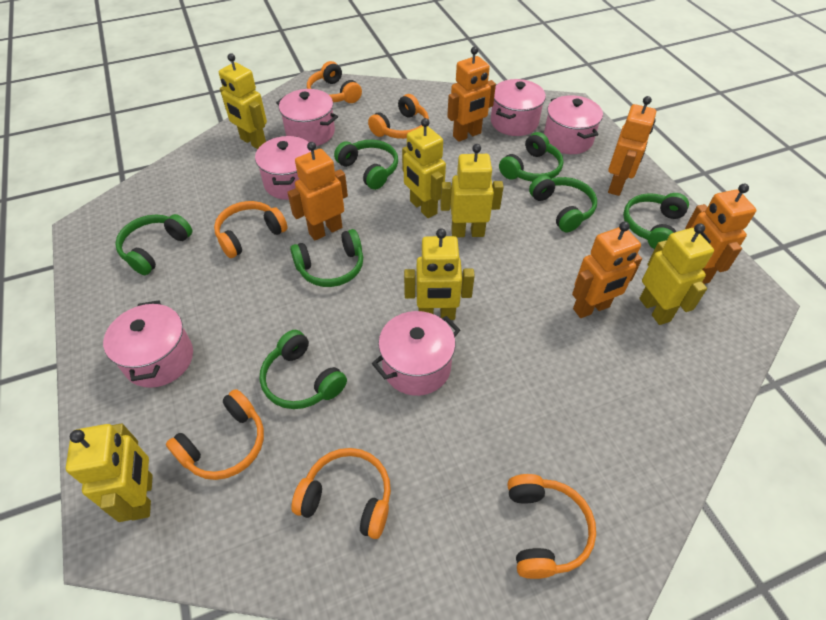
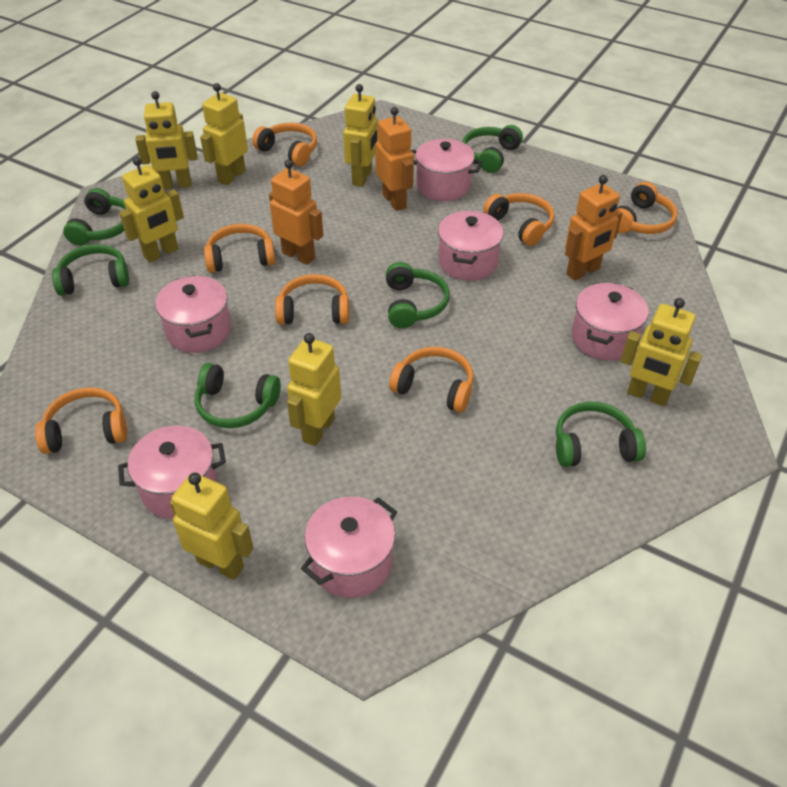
green headphones: [115,214,192,275] [260,330,347,409] [290,229,363,287] [334,140,398,190] [499,132,564,182] [529,175,597,232] [623,193,689,249] = 7 -> [52,244,129,296] [63,188,126,246] [195,363,281,428] [386,262,450,328] [463,125,523,173] [556,402,646,467] = 6
orange headphones: [166,389,264,480] [214,201,288,258] [291,448,391,539] [307,61,362,103] [368,94,429,139] [508,474,596,579] = 6 -> [35,387,127,454] [204,224,275,273] [252,123,317,166] [275,274,349,325] [389,347,474,413] [483,193,555,246] [617,182,677,234] = 7
orange robot: [287,142,348,240] [447,47,496,142] [572,221,642,318] [608,96,656,196] [685,183,756,284] = 5 -> [269,159,323,265] [375,107,414,211] [565,175,622,281] = 3
yellow robot: [66,424,153,522] [219,53,267,149] [402,118,446,218] [404,229,475,320] [440,144,504,237] [639,224,714,325] = 6 -> [119,157,184,262] [135,91,198,189] [170,473,254,580] [200,83,248,185] [287,333,341,446] [343,84,378,187] [621,298,702,406] = 7

